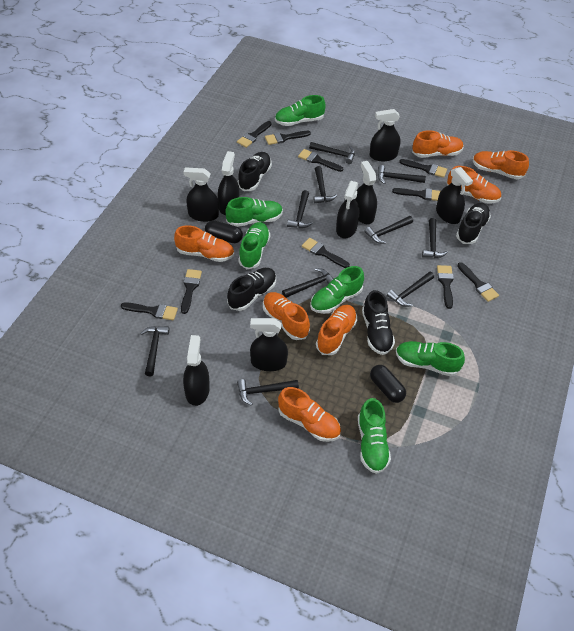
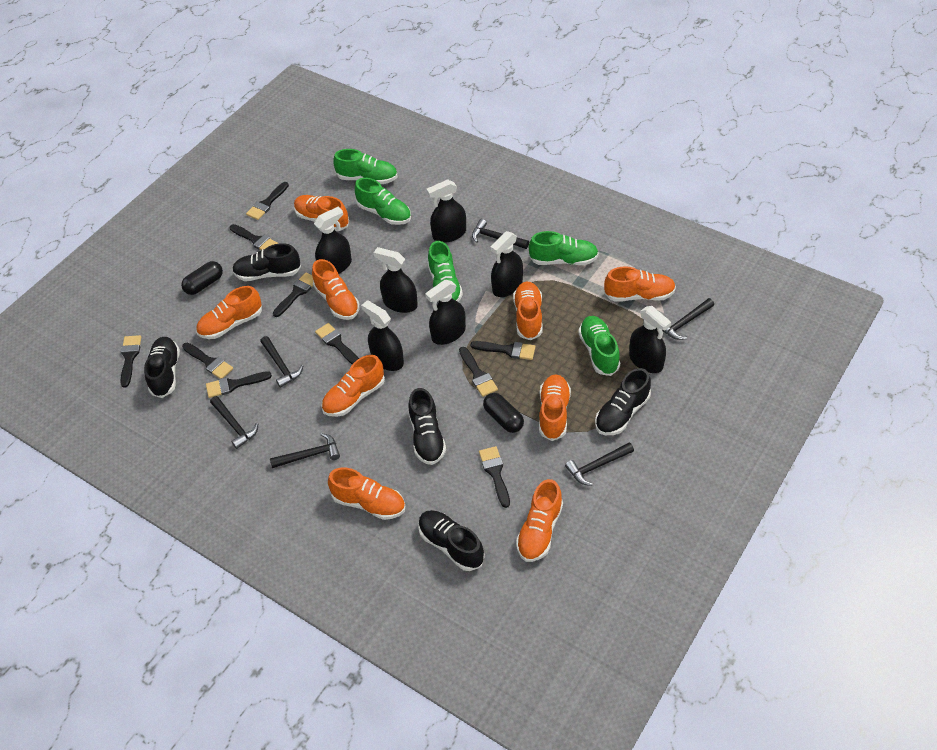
black hammer: [140,326,169,376] [237,379,299,406] [282,268,333,298] [287,190,313,228] [309,142,355,164] [314,166,337,203] [364,216,413,244] [378,165,426,184] [387,272,434,307] [422,218,448,258] = 10 -> [210,396,258,449] [260,336,303,388] [270,433,340,468] [472,219,529,249] [565,442,634,486] [662,298,714,340] = 6
black shoe: [227,268,276,311] [237,152,272,191] [362,290,395,355] [456,203,491,244] = 4 -> [144,337,180,398] [232,243,301,281] [408,388,446,465] [418,510,485,571] [595,368,651,435] = 5
black spray bottle: [183,167,219,222] [183,335,210,406] [218,151,239,215] [250,318,288,371] [336,181,359,238] [355,161,377,224] [370,109,400,161] [436,167,473,224] = 8 -> [314,207,352,274] [361,300,404,371] [373,247,418,313] [425,280,466,345] [427,179,466,243] [490,231,523,297] [629,306,671,373] = 7
green shoe: [226,197,283,227] [238,222,270,269] [275,95,326,126] [310,266,364,314] [358,398,391,474] [396,341,465,376] = 6 -> [334,149,398,184] [355,178,411,225] [428,241,463,302] [529,231,599,265] [578,316,620,376] = 5
orange shoe: [174,225,234,262] [263,292,310,340] [278,387,341,442] [316,305,357,355] [412,130,464,158] [447,166,501,203] [473,150,529,179] = 7 -> [196,286,262,339] [294,195,349,231] [312,259,360,320] [321,355,385,417] [328,468,405,520] [513,281,542,340] [516,479,563,562] [539,374,571,441] [604,267,676,302] = 9

